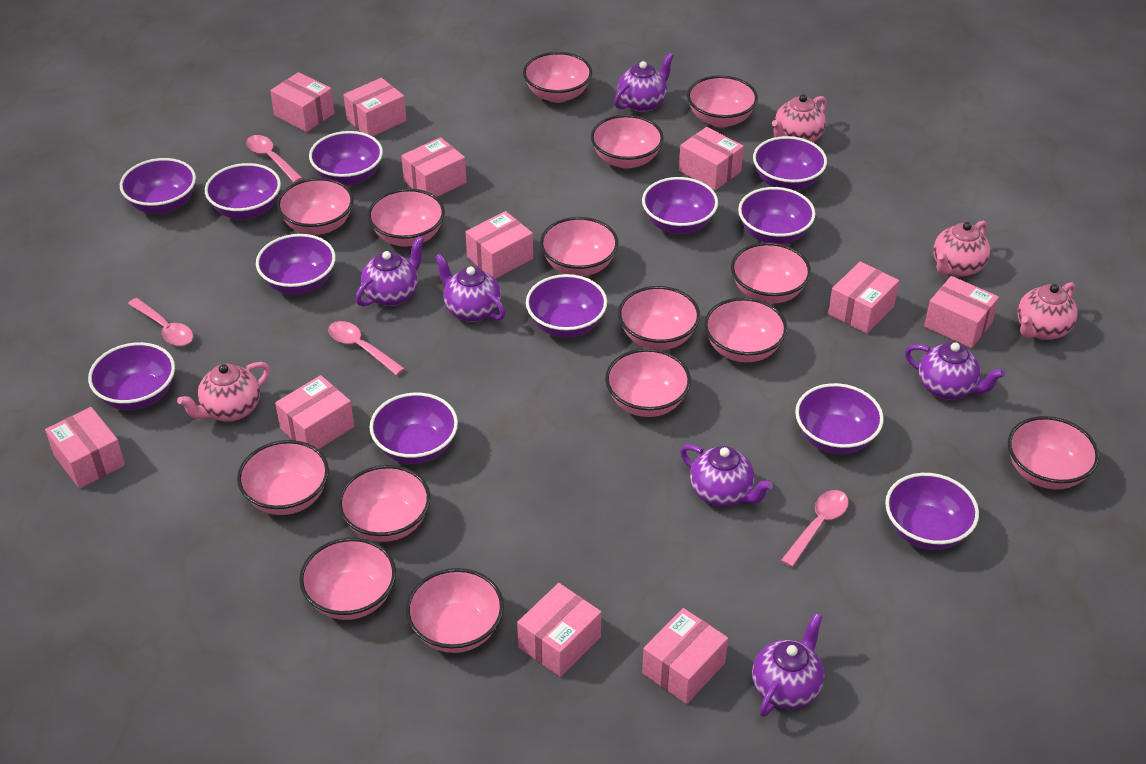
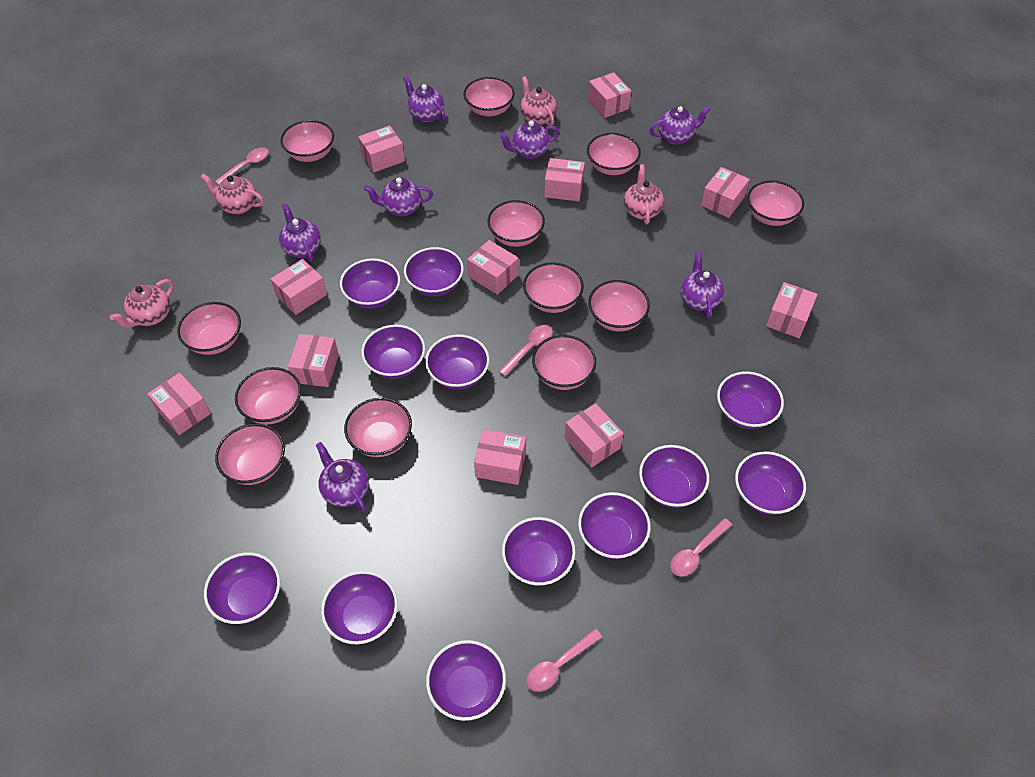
pink bowl: [237,440,329,515] [277,178,354,235] [299,538,396,620] [338,465,430,542] [368,189,445,247] [406,568,504,653] [523,52,592,103] [540,217,618,276] [591,115,664,169] [605,349,691,417] [618,286,700,350] [687,75,758,128] [704,297,787,362] [731,242,811,304] [1008,416,1099,489] = 15 -> [177,302,241,355] [215,424,285,485] [235,367,301,425] [280,120,334,162] [344,398,412,457] [463,77,515,117] [487,200,545,247] [523,263,584,313] [532,335,596,390] [587,133,641,175] [588,280,650,331] [747,181,804,226] = 12
purple teapot: [356,236,424,306] [435,254,505,322] [614,53,674,112] [680,444,773,507] [752,613,824,717] [905,342,1005,399] = 6 -> [279,203,321,261] [316,442,369,512] [364,178,433,216] [403,76,445,122] [499,120,560,159] [649,106,710,145] [680,251,724,318] = 7

